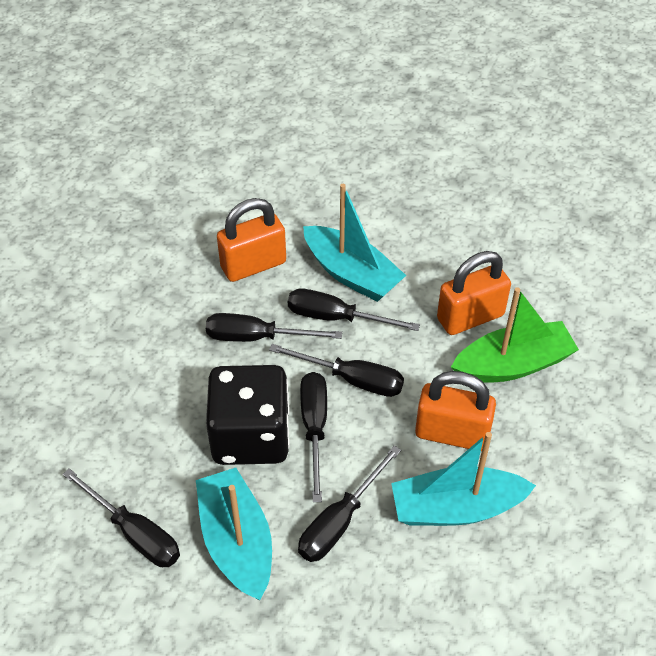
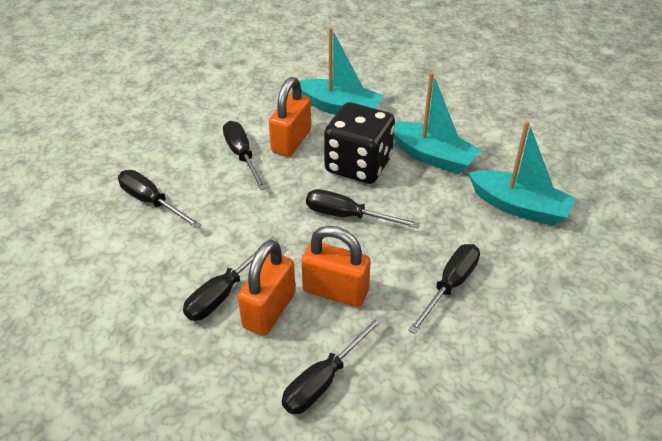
green boat: [451,287,579,383] = 1 -> none = 0

